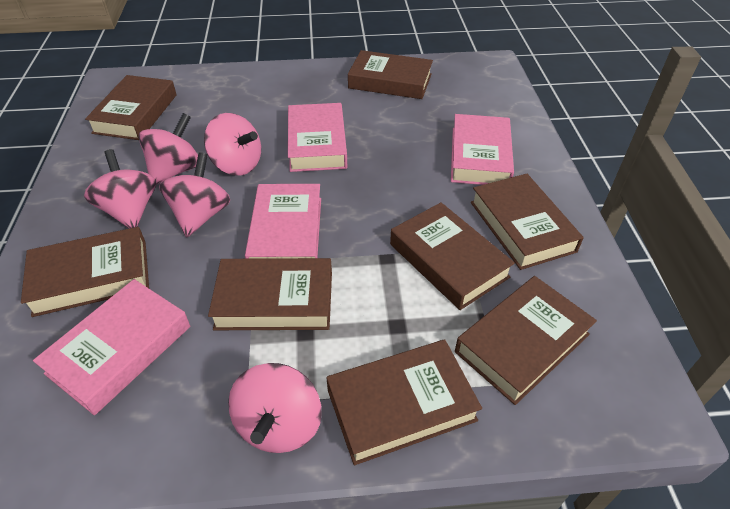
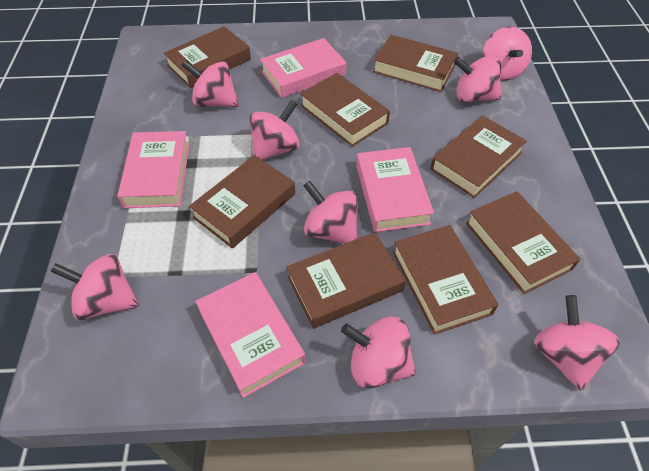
pink spinning top: [84,149,156,229] [138,113,198,185] [159,152,230,237] [204,113,261,176] [228,363,322,453] = 5 -> [50,254,139,320] [182,60,239,107] [249,100,300,160] [303,180,358,244] [341,316,416,388] [454,56,501,103] [482,27,532,80] [534,295,620,391] = 8

